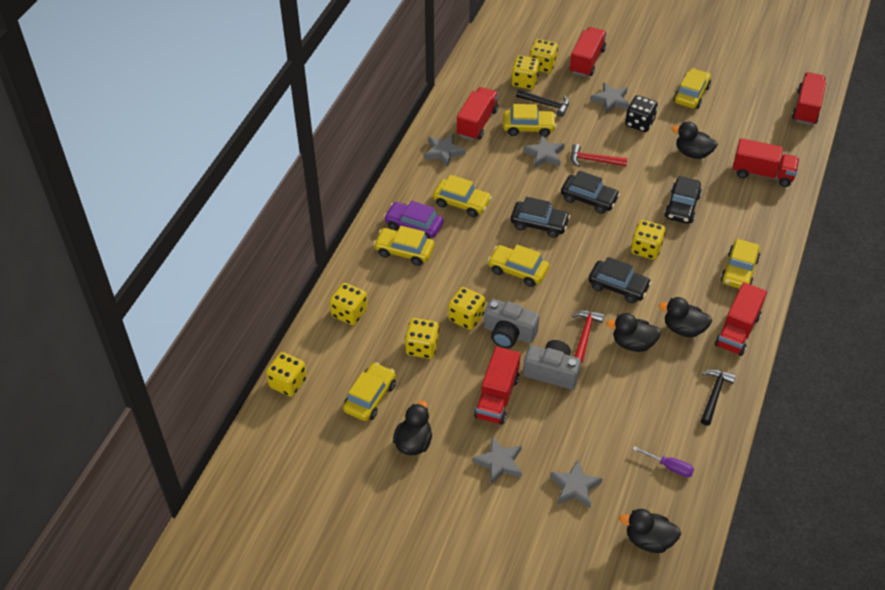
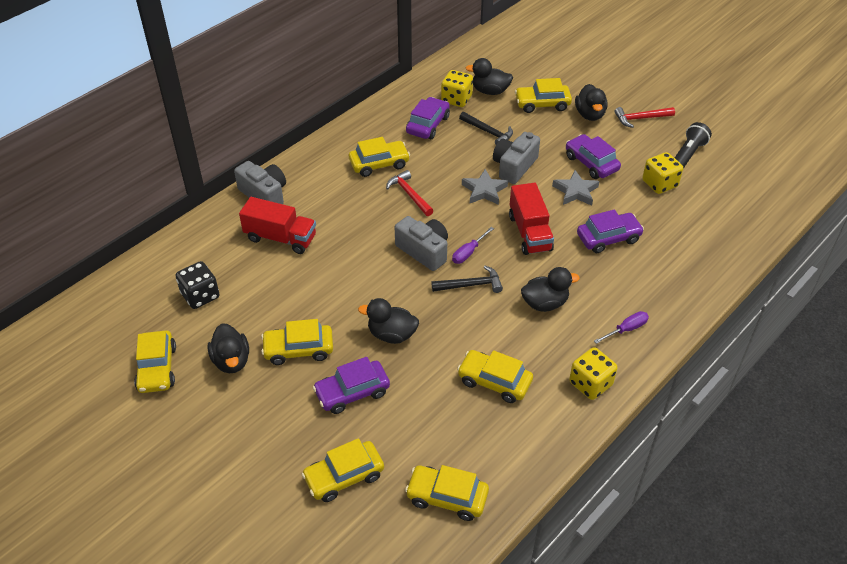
black car: [511,197,570,238] [561,171,620,214] [588,257,652,303] [664,176,702,224] = 4 -> none = 0
black flashlight: none = 0 -> [675,122,712,169] = 1
grey camera: [484,299,540,348] [523,340,581,390] = 2 -> [234,161,286,204] [395,216,448,271] [493,132,540,184] = 3
grey star: [425,134,466,168] [473,437,522,485] [523,135,565,168] [550,460,603,508] [590,83,630,114] = 5 -> [462,169,508,205] [552,170,600,206] = 2
purple car: [384,200,443,239] = 1 -> [313,357,390,414] [406,97,450,139] [566,134,621,179] [577,210,644,253] = 4
purple screwdriver: [633,446,694,477] = 1 -> [452,227,494,264] [594,311,649,344] = 2
red truck: [457,87,498,141] [474,347,521,425] [570,27,607,77] [715,282,767,356] [733,138,799,187] [792,72,826,125] = 6 -> [239,197,316,254] [509,183,554,255] = 2
yellow dice: [266,352,307,397] [330,283,367,325] [405,318,439,359] [448,287,485,330] [511,55,540,89] [530,39,558,73] [631,220,665,260] = 7 -> [441,70,473,107] [569,347,618,400] [642,152,683,194] = 3

